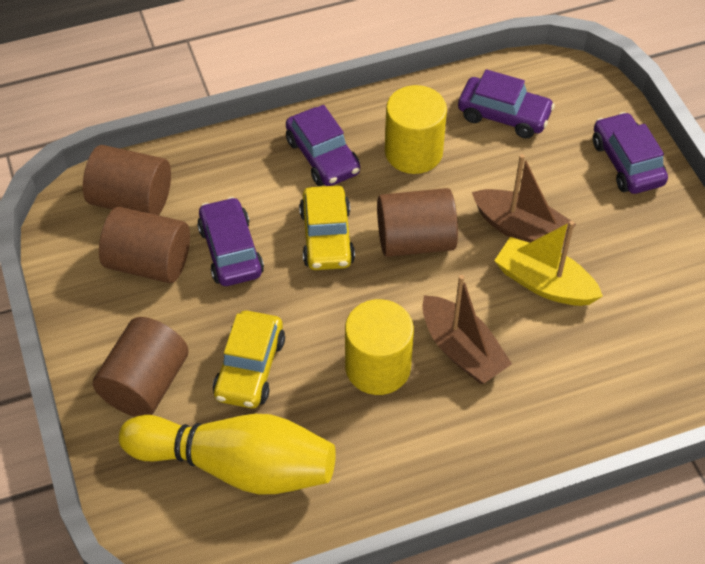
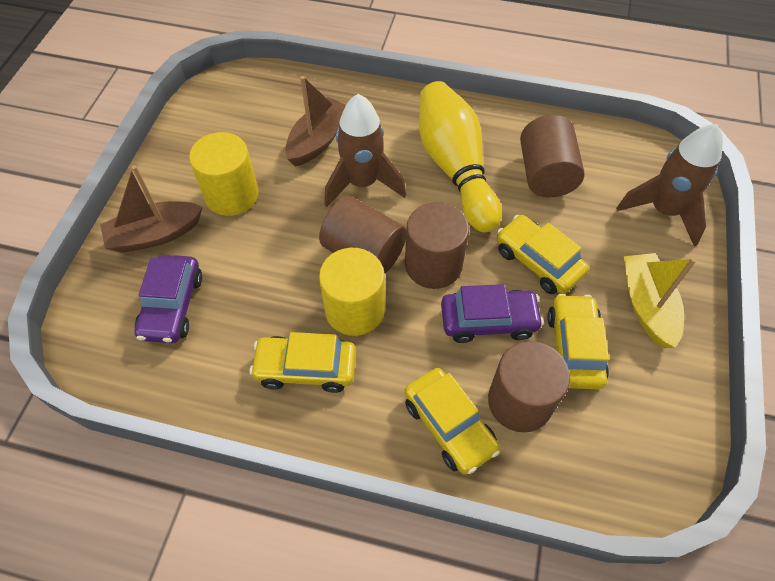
brown rocket: none = 0 -> [324,94,406,207] [616,124,723,246] = 2
purple car: [197,197,264,286] [286,105,360,186] [458,69,555,139] [593,112,668,194] = 4 -> [135,255,202,343] [441,284,544,343] = 2
yellow car: [213,311,285,409] [299,185,355,270] = 2 -> [250,332,356,393] [404,368,500,474] [497,215,589,294] [547,294,609,389] = 4

